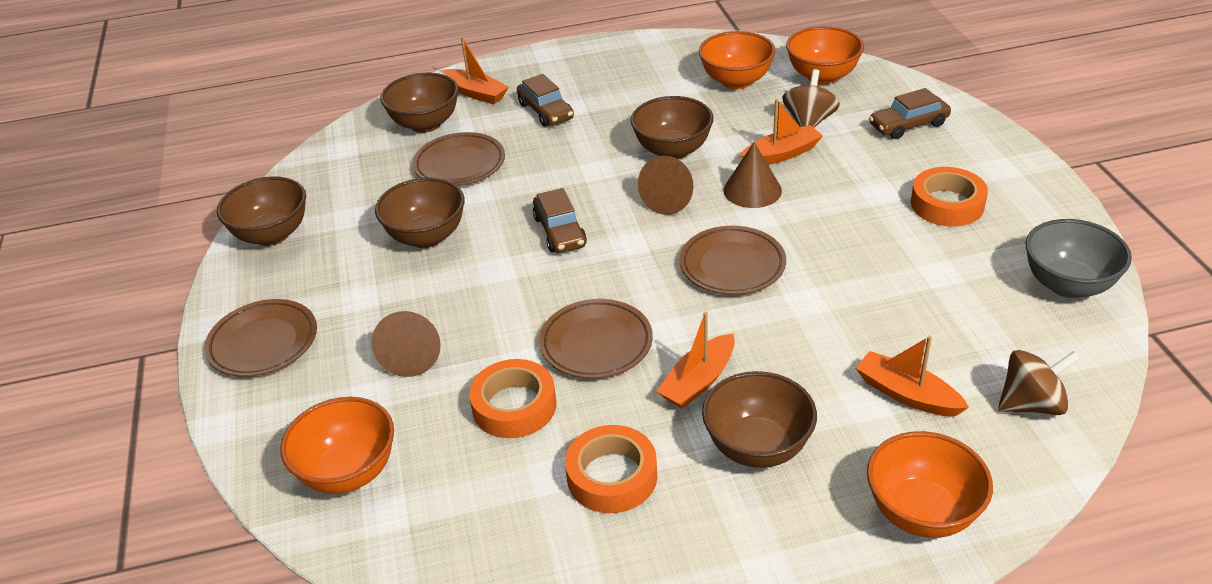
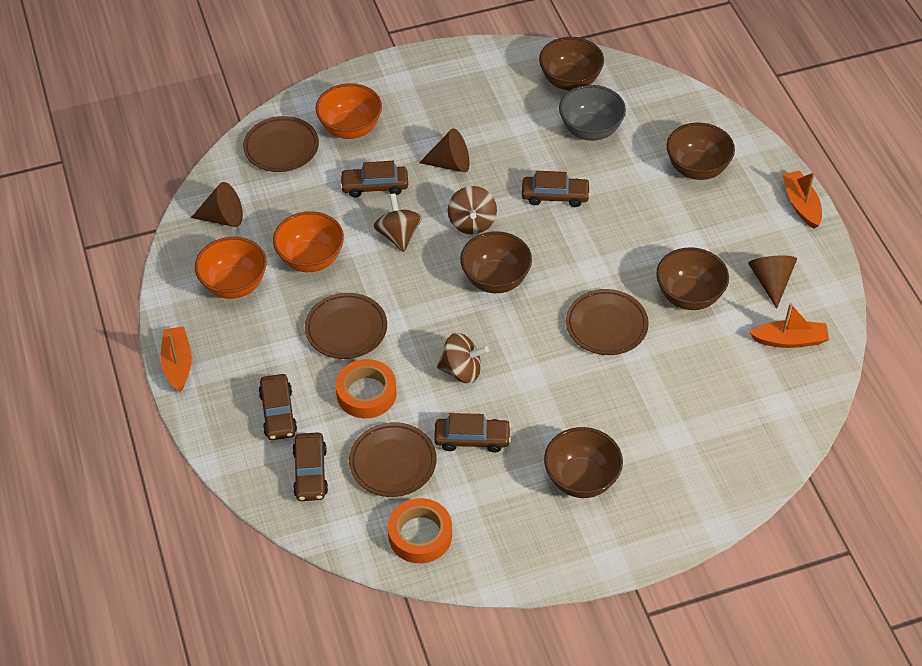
brown car: [517,74,574,127] [533,188,587,253] [869,88,951,139] = 3 -> [259,374,297,440] [292,432,328,501] [340,161,408,198] [434,413,511,452] [522,171,591,207] = 5
brown spinning top: [782,69,840,128] [998,349,1080,415] = 2 -> [374,193,422,252] [437,333,489,383] [448,186,497,234] = 3
orange boat: [444,37,509,104] [656,312,735,409] [741,99,823,165] [856,336,969,417] = 4 -> [161,327,192,392] [750,303,829,348] [782,171,822,229] = 3
orange bowl: [280,397,394,494] [699,31,776,89] [786,26,864,85] [867,431,993,538] = 4 -> [195,237,267,299] [273,211,344,272] [315,83,382,139] = 3
orange tape: [469,359,556,438] [565,425,657,513] [911,167,988,226] = 3 -> [336,359,397,419] [388,498,452,563] = 2

